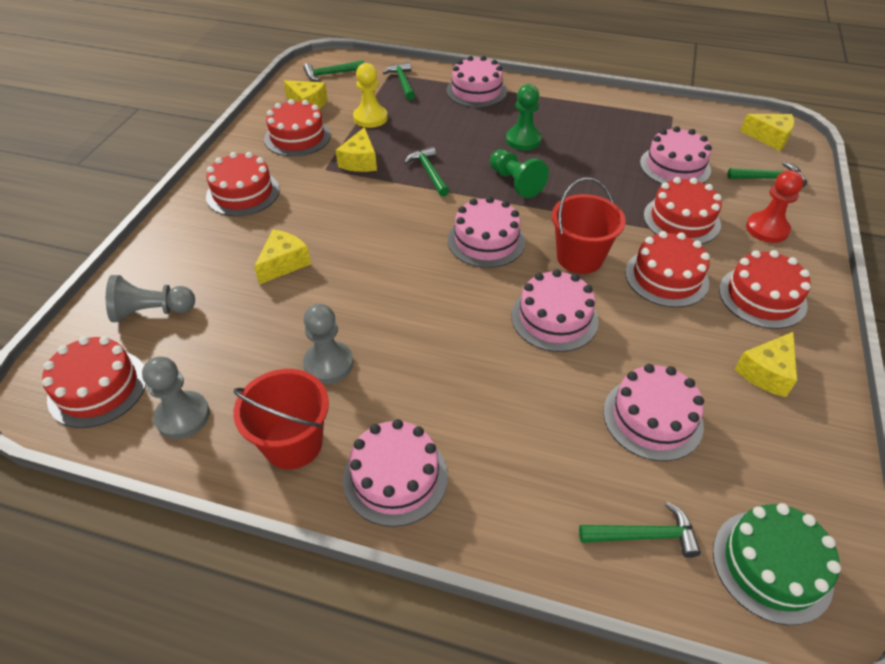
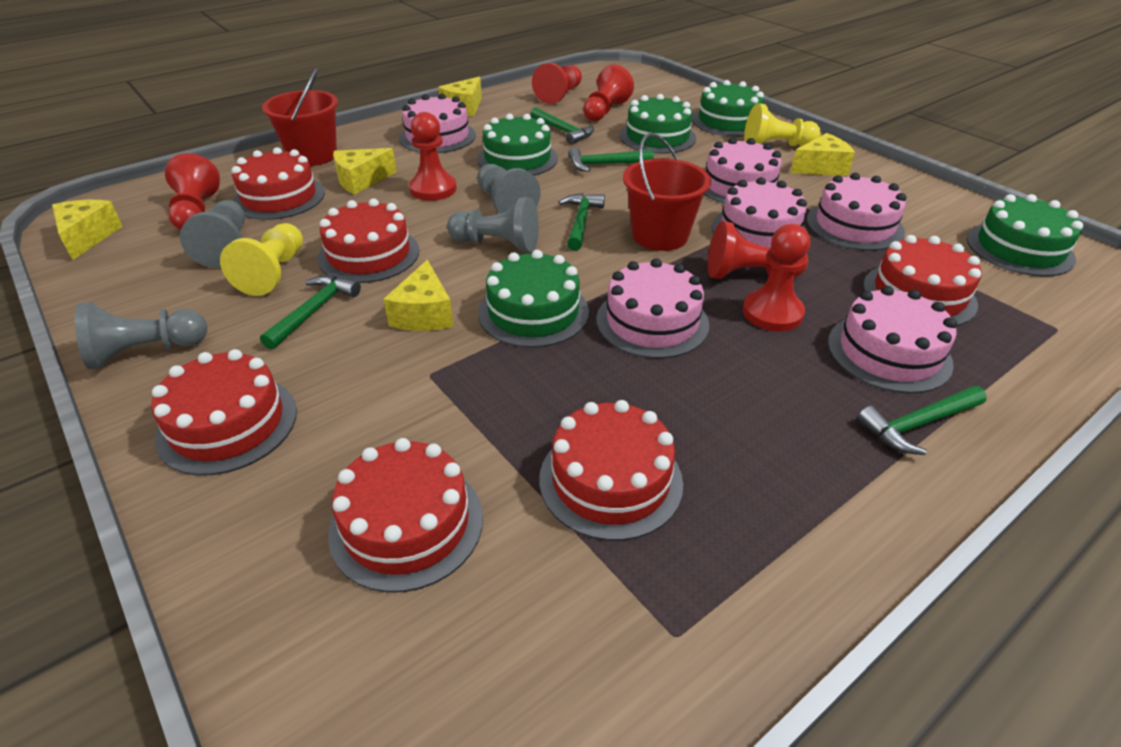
green cake: [713,503,841,625] = 1 -> [477,114,558,176] [478,250,589,348] [620,94,696,154] [692,80,764,137] [967,194,1083,277] = 5
green pawn: [490,149,549,198] [506,84,542,151] = 2 -> none = 0
grey pawn: [106,275,195,322] [142,357,210,439] [303,304,353,384] = 3 -> [75,302,207,369] [180,200,245,268] [447,197,539,252] [477,164,541,214] = 4
red pawn: [746,170,804,243] = 1 -> [165,153,220,230] [409,112,457,201] [532,63,582,104] [583,65,634,121] [708,221,808,279] [743,224,810,331] = 6
yellow pawn: [353,63,388,128] = 1 -> [220,223,303,296] [744,103,821,146] = 2

